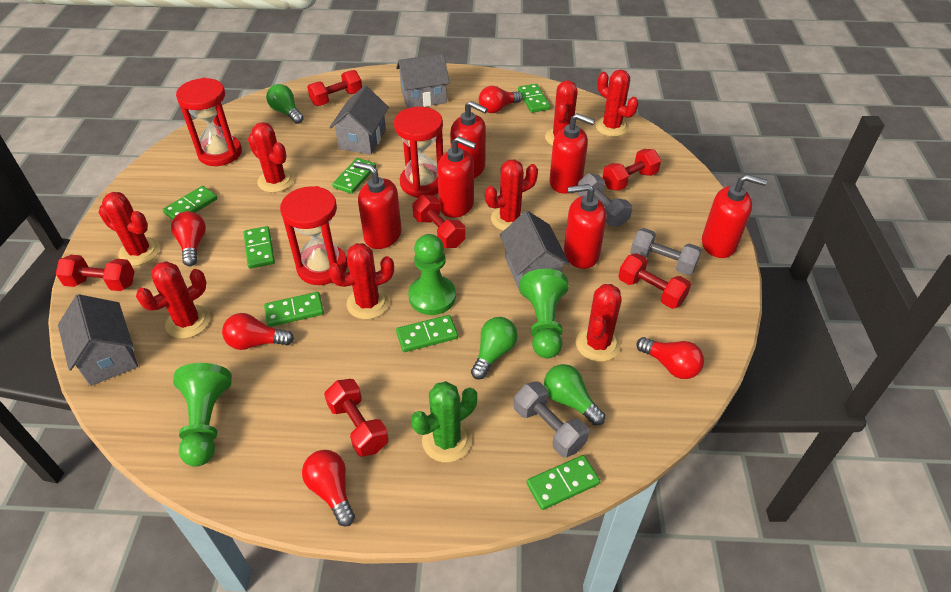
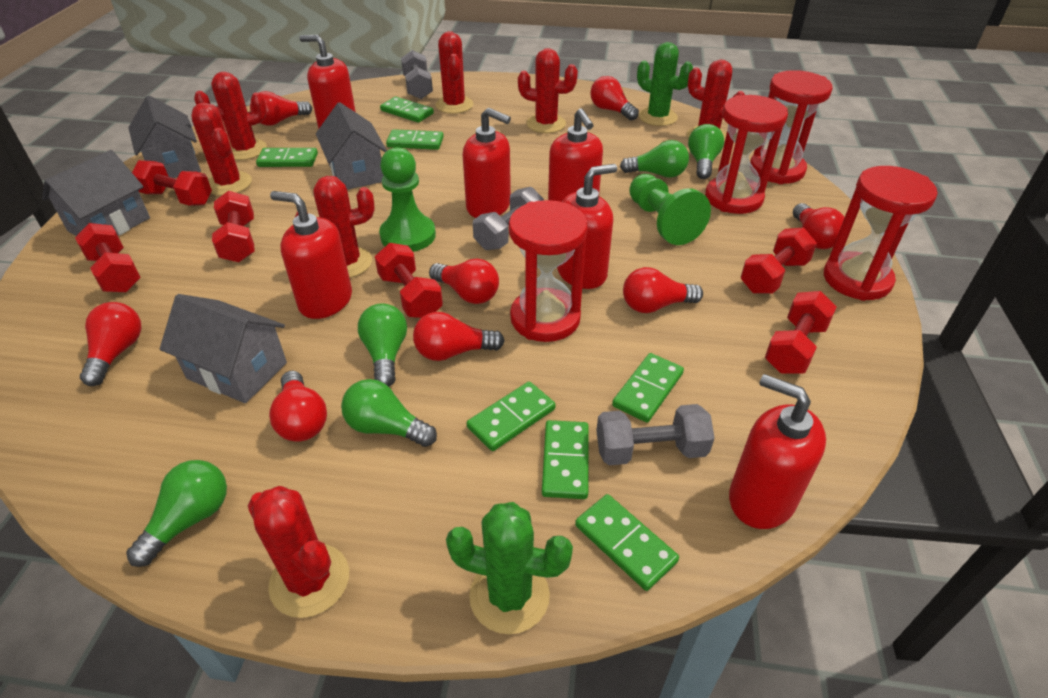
green cactus: [411,381,477,462] = 1 -> [446,502,573,634] [637,42,693,126] = 2
green light bulb: [266,84,303,124] [471,317,518,380] [544,364,605,426] = 3 -> [126,460,227,567] [341,379,437,447] [358,303,407,387] [620,140,689,178] [688,124,724,179] = 5
green pawn: [173,363,232,467] [408,234,456,315] [519,269,569,358] = 3 -> [379,147,436,252] [629,174,711,245] = 2
red cactus: [98,192,160,266] [136,261,210,339] [248,122,294,193] [329,243,394,319] [485,159,538,231] [545,80,578,146] [576,284,622,362] [595,70,638,137] = 8 -> [191,102,252,196] [194,72,267,160] [248,486,349,618] [295,176,375,278] [436,31,473,114] [518,48,578,133] [687,59,745,143] = 7
red hourglass: [176,78,242,166] [280,186,348,285] [394,107,443,198] = 3 -> [509,200,588,342] [705,95,788,214] [750,70,833,184] [824,166,937,301] = 4
red light bulb: [171,211,206,266] [222,313,294,350] [302,450,355,527] [479,86,523,113] [636,337,704,379] = 5 -> [80,302,141,386] [250,91,312,126] [269,371,327,442] [413,312,505,361] [429,259,499,304] [590,76,639,121] [623,267,703,313] [793,203,845,249] = 8

